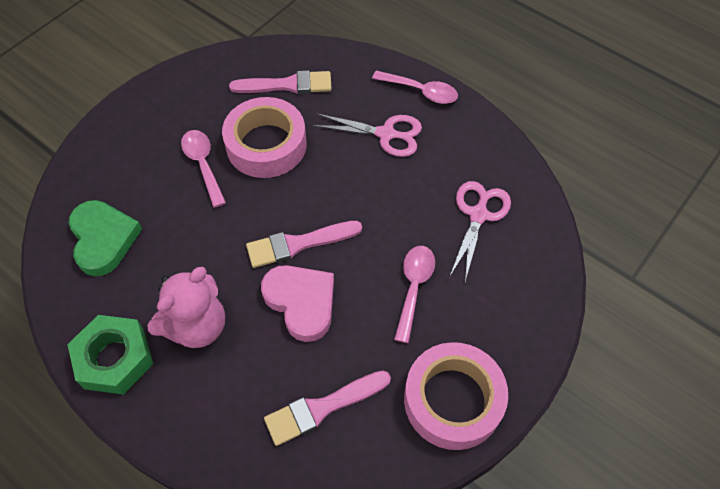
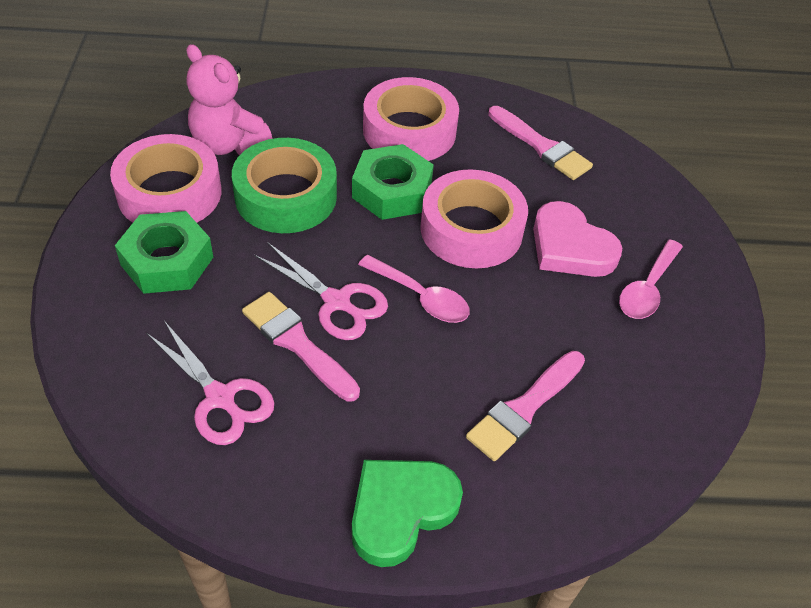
green nut: [67,315,153,395] = 1 -> [115,211,213,294] [352,144,434,220] = 2
green tape: none = 0 -> [232,138,337,233] = 1
pink spoon: [181,130,226,208] [372,71,458,104] [394,246,435,343] = 3 -> [358,255,470,323] [619,239,683,319] = 2
pink tape: [222,97,307,178] [404,342,508,450] = 2 -> [110,134,221,223] [363,77,459,161] [420,169,528,268] = 3

